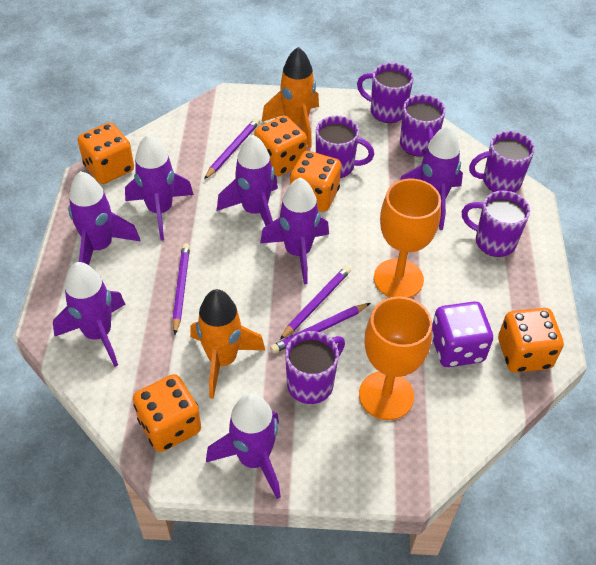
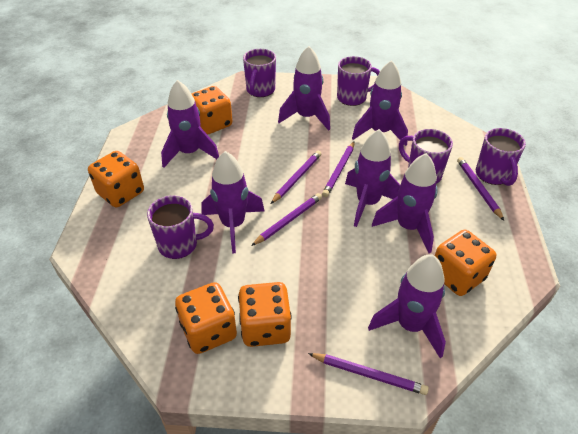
orange goblet: [359,296,432,420] [374,179,441,298] = 2 -> none = 0
orange rocket: [190,289,265,399] [261,47,319,148] = 2 -> none = 0
purple dice: [432,302,493,367] = 1 -> none = 0
purple mug: [285,331,345,404] [316,116,374,178] [357,63,414,123] [400,94,446,156] [462,190,530,257] [469,131,535,192] = 6 -> [147,196,214,259] [243,49,276,97] [337,56,380,106] [399,129,453,184] [476,128,526,186] = 5
purple pencil: [172,243,190,335] [204,118,260,179] [270,303,370,353] [280,266,351,340] = 4 -> [251,193,322,246] [271,151,321,204] [308,353,429,395] [322,141,355,197] [457,157,504,221] = 5

